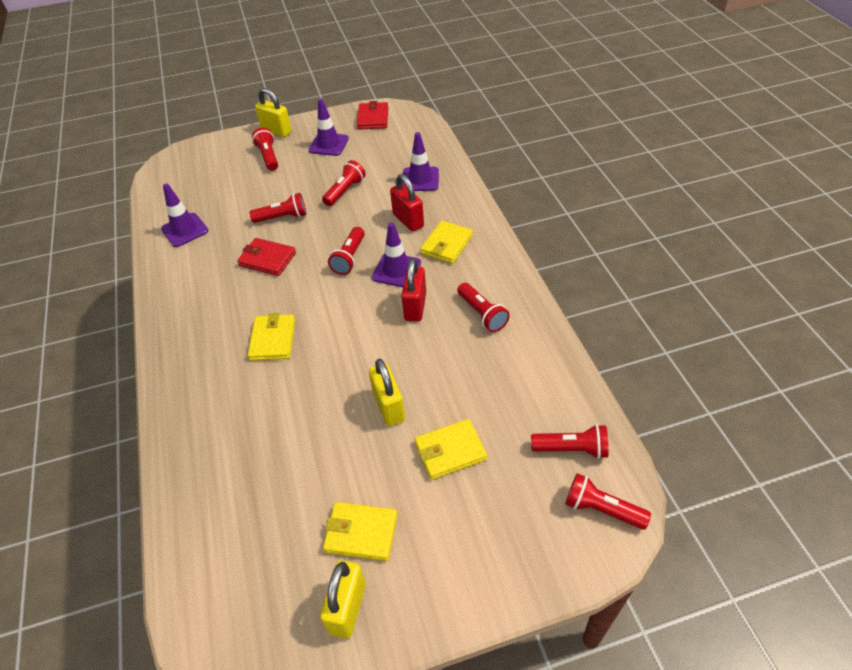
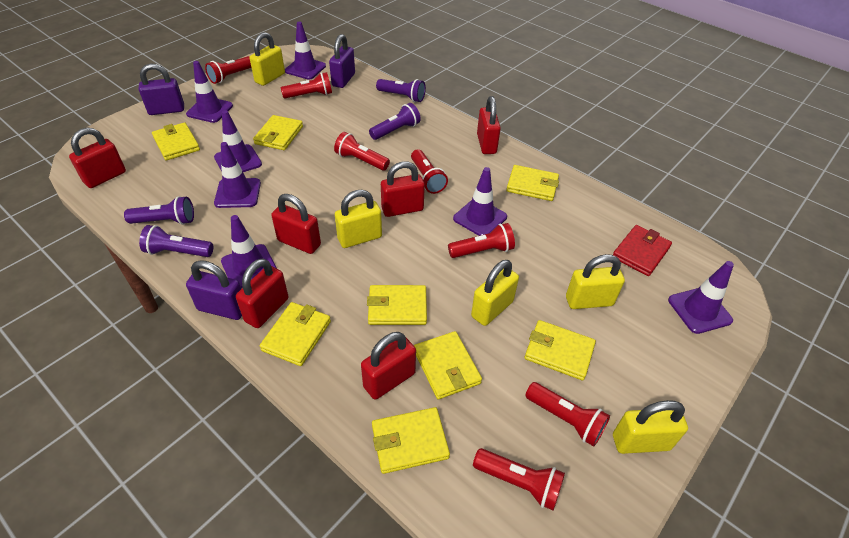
purple flashlight: none = 0 -> [124,196,194,225] [139,225,213,257] [369,103,421,140] [376,79,426,102] = 4
purple padlock: none = 0 -> [139,63,184,115] [186,260,242,320] [329,34,355,88] = 3
purple traffic cone: [161,184,209,247] [309,99,349,156] [372,222,421,287] [402,132,439,191] = 4 -> [186,61,233,123] [214,110,262,172] [214,142,261,208] [221,215,277,288] [285,22,326,80] [453,167,507,236] [668,261,734,334] = 7
red padlock: [390,174,424,232] [402,258,426,322] = 2 -> [69,128,126,188] [236,258,288,328] [271,194,321,254] [361,332,416,400] [381,162,425,217] [477,96,501,154] = 6
red wallet: [237,238,296,276] [357,101,388,129] = 2 -> [613,225,672,276] = 1
yellow padlock: [255,88,292,137] [320,560,366,638] [369,359,405,426] = 3 -> [250,32,285,86] [335,190,382,248] [471,260,519,326] [566,254,625,309] [613,400,688,454] = 5
yellow wallet: [248,313,295,361] [323,502,398,561] [415,419,487,480] [420,221,473,264] = 4 -> [152,122,200,161] [253,115,303,150] [260,302,331,366] [367,285,427,325] [372,407,450,474] [414,331,482,399] [506,165,559,201] [525,320,596,380] = 8

